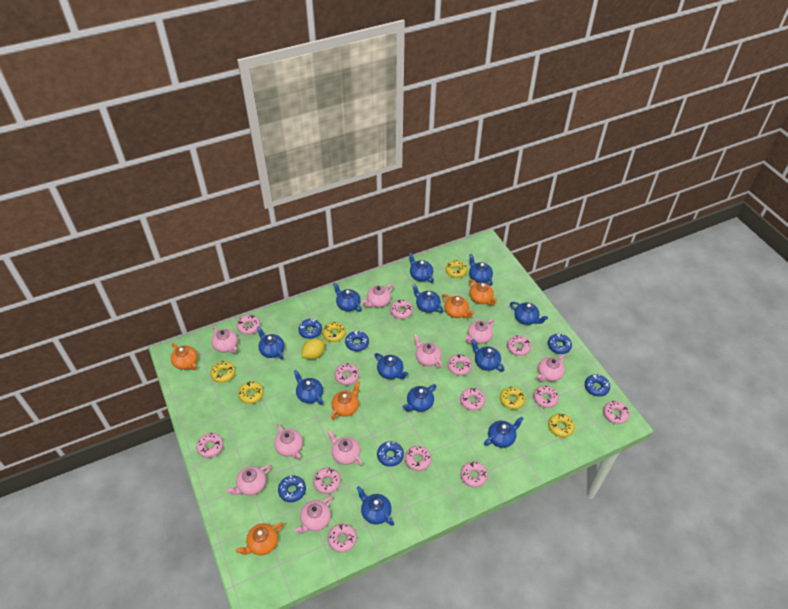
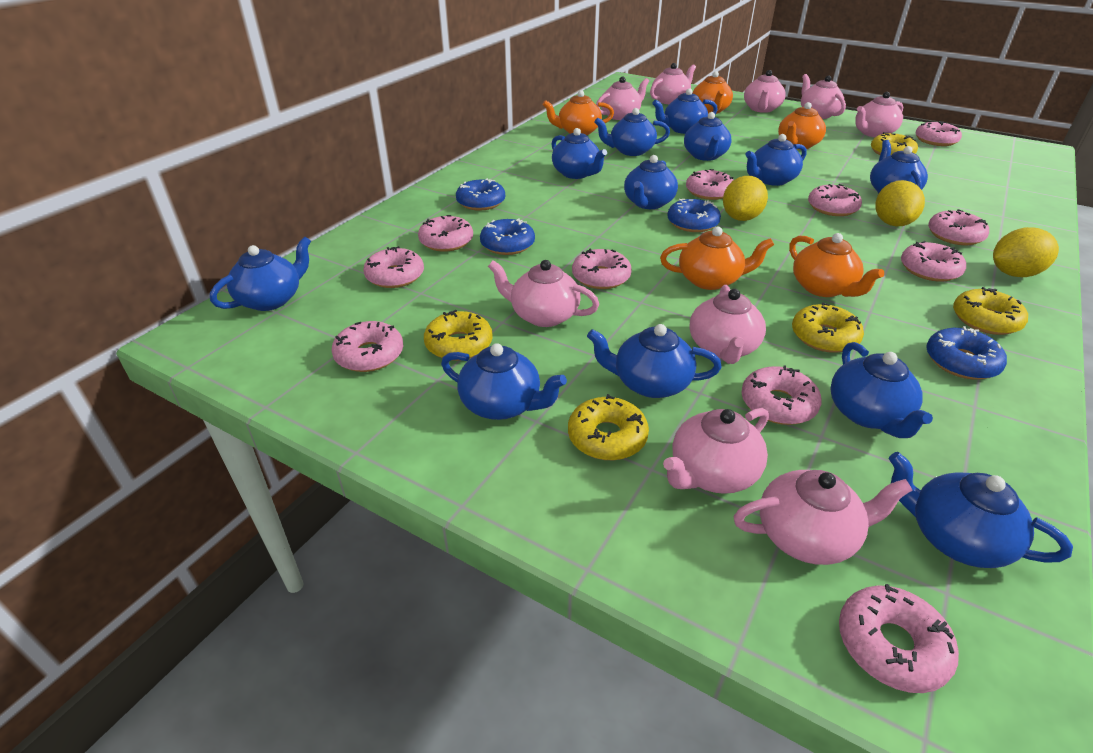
blue donut: [278,476,306,502] [298,319,322,339] [345,331,369,351] [377,441,404,467] [548,334,572,354] [585,374,610,397] = 6 -> [456,178,505,211] [480,218,535,255] [667,199,721,232] [926,326,1007,380] = 4
pink donut: [196,433,224,458] [237,315,260,335] [313,468,341,494] [328,523,357,553] [335,363,359,385] [390,299,413,319] [405,446,432,471] [448,354,472,376] [460,388,485,411] [460,461,488,488] [507,335,531,356] [533,385,559,408] [603,401,630,424] = 13 -> [332,321,403,372] [363,246,424,288] [418,215,473,252] [572,249,632,289] [686,169,733,200] [741,365,822,425] [808,184,862,216] [839,584,959,693] [901,241,966,282] [916,121,962,146] [928,209,989,245] = 11
yellow donut: [210,361,236,383] [238,381,264,404] [322,322,346,342] [445,260,467,278] [500,387,525,410] [548,413,575,437] = 6 -> [424,309,493,361] [568,394,649,460] [792,302,864,353] [871,132,918,155] [953,287,1028,335] = 5
yellow lemon: [301,338,325,360] = 1 -> [723,176,768,221] [876,180,925,226] [993,227,1059,277] = 3

